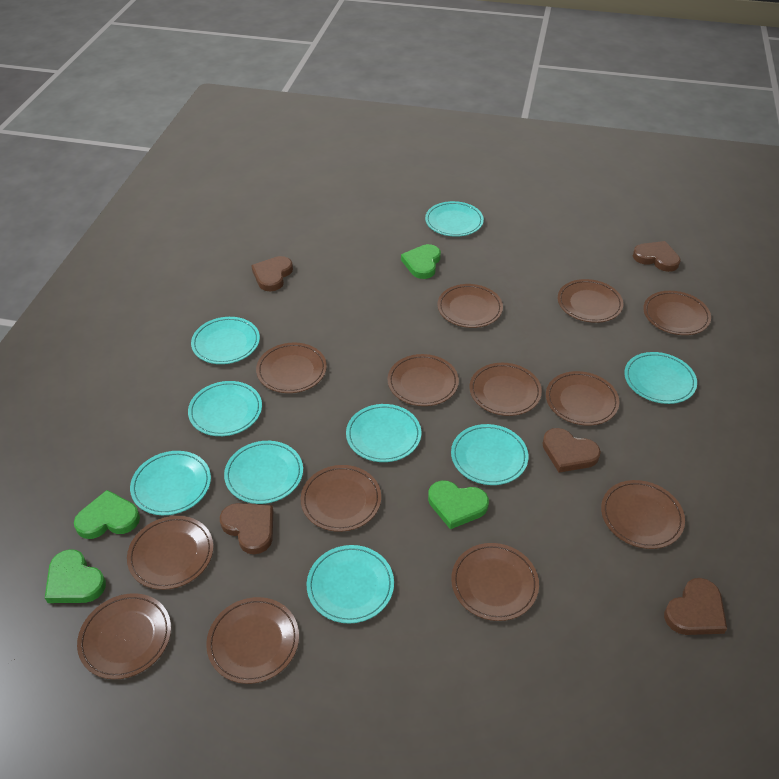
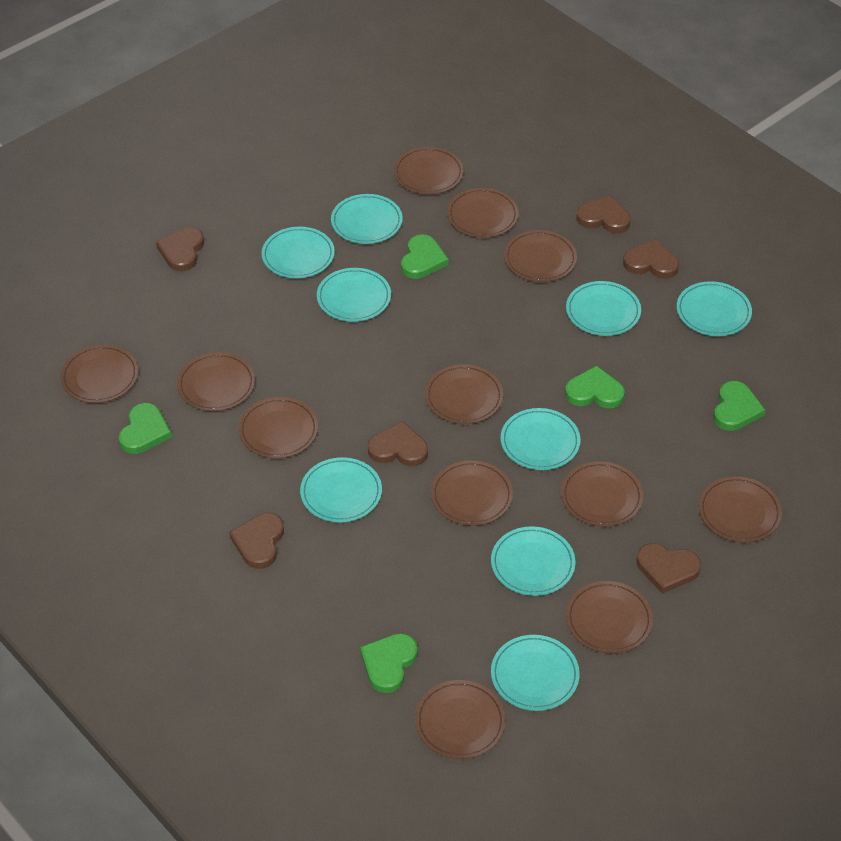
brown heart: [220,503,273,554] [251,256,293,292] [542,428,601,472] [633,241,681,272] [664,578,727,635] = 5 -> [156,227,204,271] [229,513,284,569] [368,421,428,466] [576,196,631,233] [623,240,679,279] [637,543,701,594] = 6
brown plate: [77,593,171,679] [127,516,213,590] [206,597,299,684] [256,343,327,393] [301,465,381,532] [388,354,459,406] [438,284,503,328] [451,543,539,621] [470,363,542,416] [546,371,619,426] [558,279,623,323] [601,480,685,549] [643,291,711,335] = 13 -> [60,345,138,403] [177,352,255,411] [238,397,318,458] [394,147,464,194] [415,680,505,759] [425,364,503,424] [431,460,513,526] [447,188,519,238] [504,230,577,282] [561,461,643,527] [566,581,653,654] [699,476,782,543] = 12
green heart: [45,549,106,603] [74,490,140,539] [401,244,441,279] [428,480,489,529] = 4 -> [119,403,172,454] [360,633,418,693] [401,234,449,279] [565,365,625,409] [713,381,765,431] = 5

